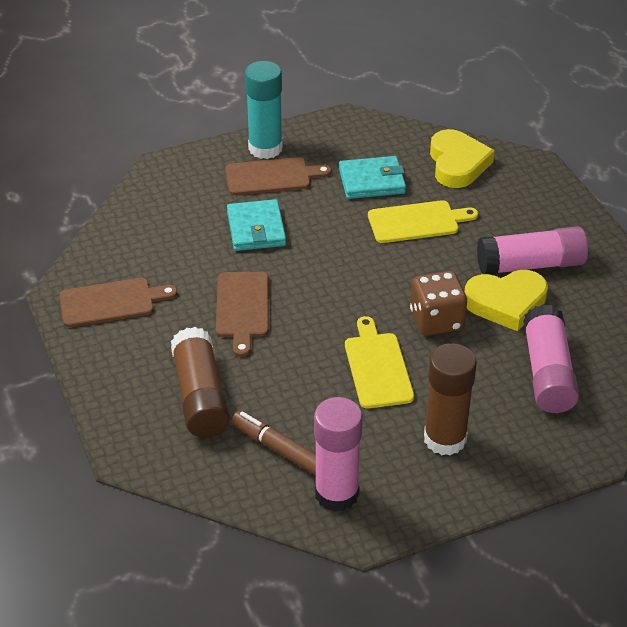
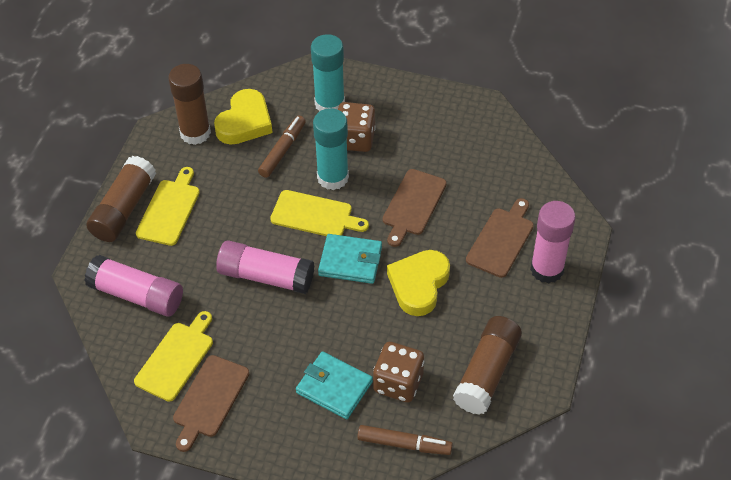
brown dice: [410,271,467,336] = 1 -> [337,102,376,152] [373,342,424,402] = 2
brown glue stick: [171,327,230,437] [424,343,477,456] = 2 -> [86,156,156,242] [168,64,211,145] [453,316,522,415] = 3
brown marker: [231,411,316,475] = 1 -> [258,116,306,178] [357,425,453,455] = 2
turquoise glue stick: [245,61,283,159] = 1 -> [311,34,345,112] [313,108,349,190] = 2
yellow cutting board: [345,316,414,409] [368,200,478,243] = 2 -> [134,311,213,402] [136,167,200,246] [270,190,369,236] = 3

